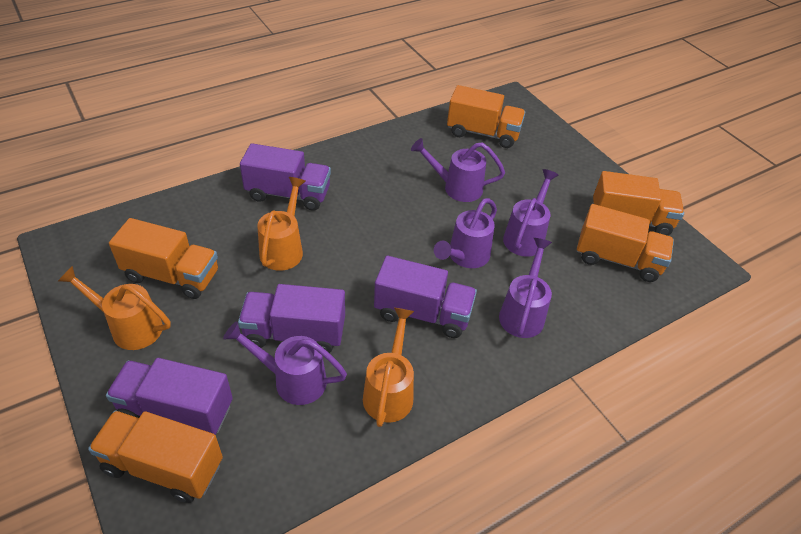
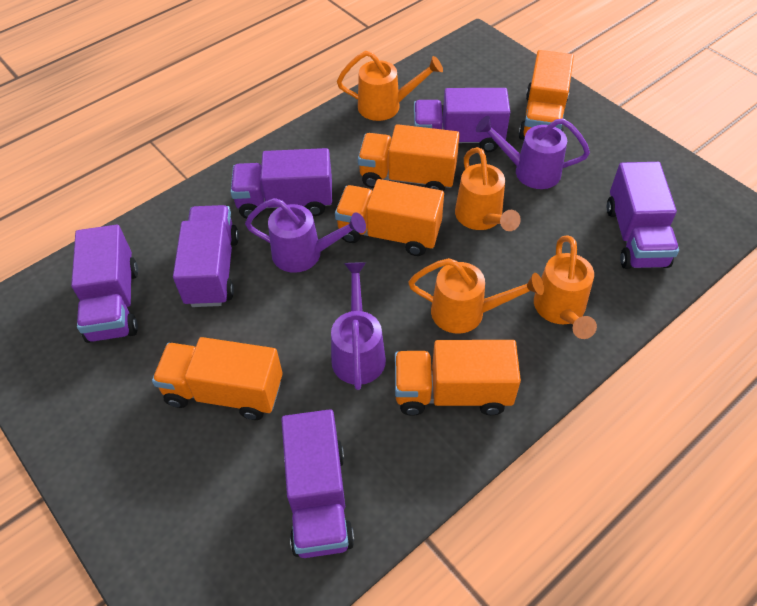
orange watering can: [58,266,171,350] [257,177,305,271] [363,308,414,427] = 3 -> [337,51,443,121] [408,258,544,334] [455,147,521,231] [534,235,597,339] = 4
purple truck: [106,358,233,435] [238,284,345,353] [240,143,331,211] [374,256,477,338] = 4 -> [71,224,138,343] [173,205,239,307] [230,148,332,219] [281,409,354,558] [414,88,510,152] [607,162,679,269] = 6
purple watering can: [223,321,347,405] [411,138,505,202] [434,198,497,268] [499,238,552,338] [503,169,558,257] = 5 -> [245,198,366,273] [331,262,386,390] [476,116,590,189] = 3

